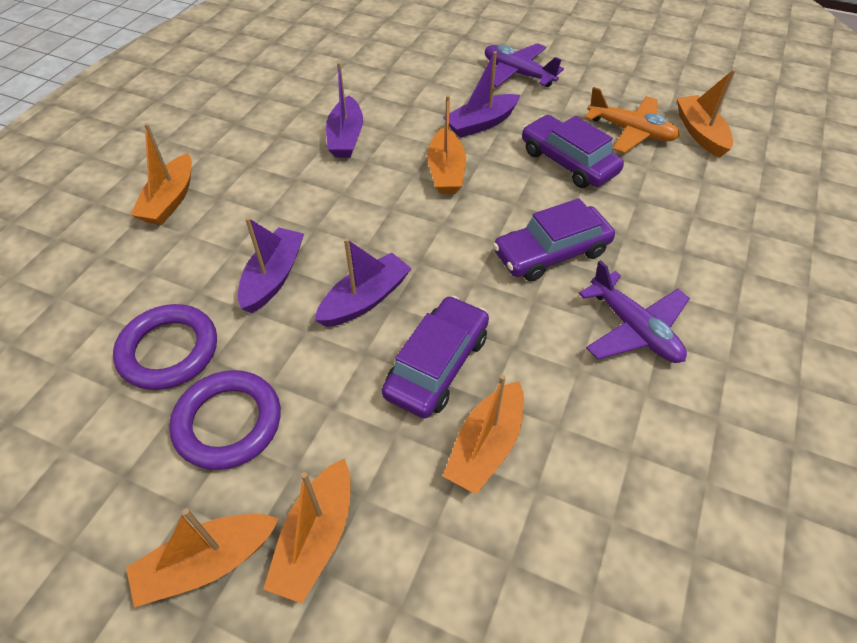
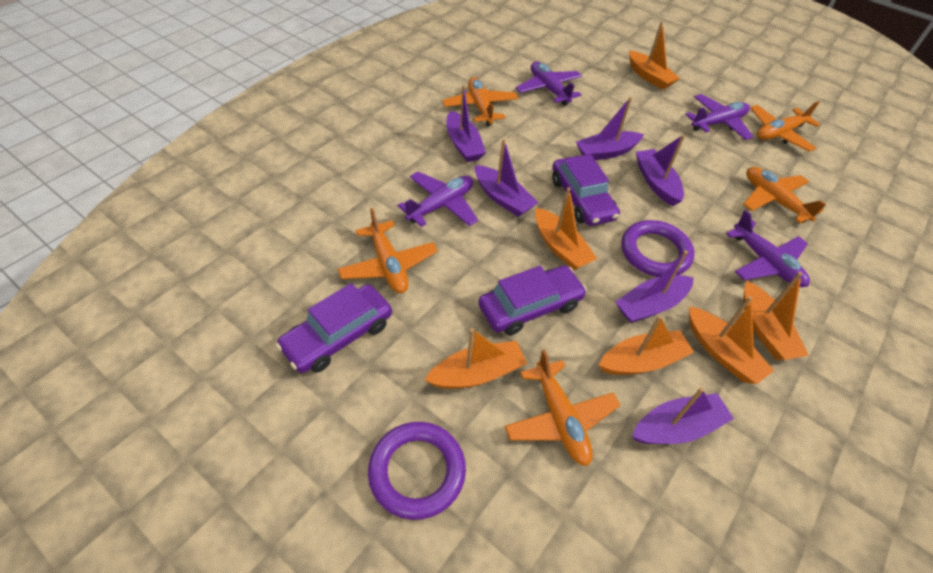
orange plane: [585,87,680,153] = 1 -> [338,208,438,293] [442,77,519,126] [505,349,620,466] [743,167,826,223] [750,101,820,152] = 5
purple boat: [238,217,304,313] [314,238,412,327] [326,62,363,158] [443,51,520,138] = 4 -> [446,85,486,162] [475,139,539,217] [576,97,644,160] [616,250,694,323] [632,387,734,444] [636,135,685,206] = 6
purple plane: [485,43,564,87] [579,260,690,363] = 2 -> [398,172,478,227] [516,62,582,106] [685,94,753,140] [726,210,810,287] = 4

